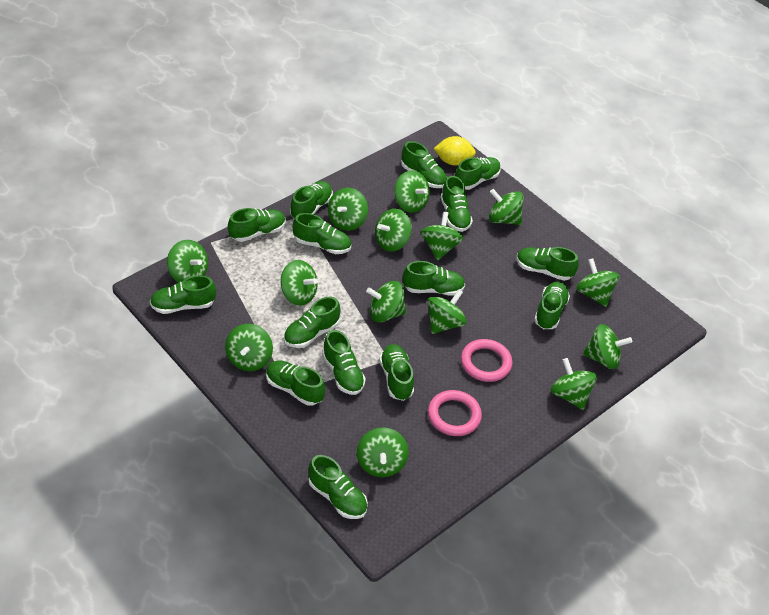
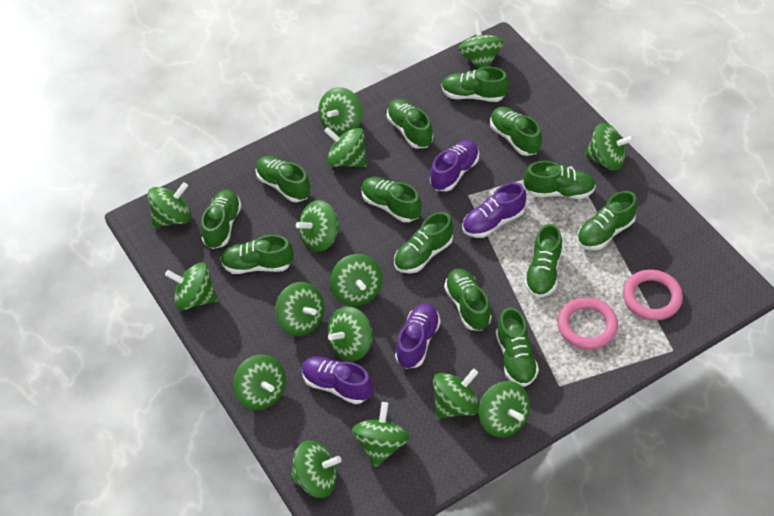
green shoe: [150,275,216,314] [228,208,286,242] [266,360,325,406] [284,297,340,348] [290,181,333,219] [293,213,351,254] [308,455,368,519] [322,330,366,395] [379,344,414,401] [401,141,447,188] [403,261,465,296] [440,176,473,232] [455,157,501,190] [516,247,579,281] [534,282,570,329] = 15 -> [201,189,242,249] [220,235,294,274] [256,156,311,202] [362,177,422,222] [387,99,433,149] [394,212,453,273] [441,67,509,102] [444,268,491,331] [490,107,542,156] [496,307,539,387] [524,161,596,199] [524,224,562,298] [577,191,638,250] = 13
green spinning top: [167,240,208,283] [225,324,273,371] [280,260,318,306] [328,188,368,231] [357,427,409,477] [366,281,406,322] [375,208,412,252] [394,170,430,213] [421,212,464,260] [427,289,467,334] [489,189,524,225] [551,358,597,410] [576,258,620,307] [583,324,632,369] = 14 -> [148,182,192,228] [165,263,218,310] [233,355,286,410] [275,282,324,336] [290,440,342,498] [296,200,340,252] [318,87,363,136] [324,127,367,167] [327,306,372,361] [330,254,382,306] [352,402,409,467] [433,368,480,419] [458,20,504,68] [479,381,530,437] [585,123,634,171] = 15
purple shoe: none = 0 -> [302,356,373,404] [395,303,441,369] [430,140,479,191] [462,183,526,238] = 4
yellow lemon: [434,136,476,166] = 1 -> none = 0

